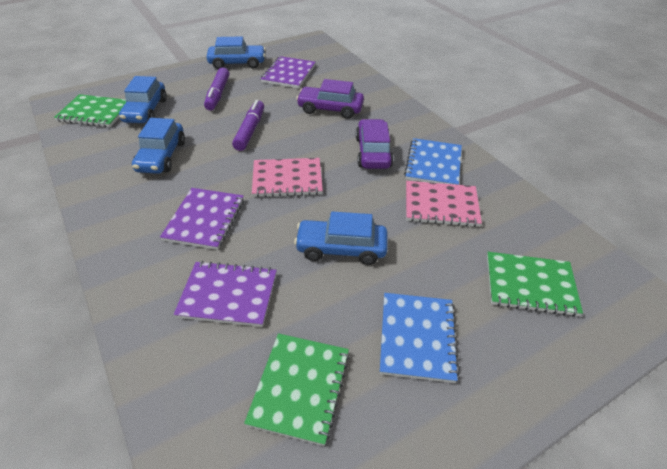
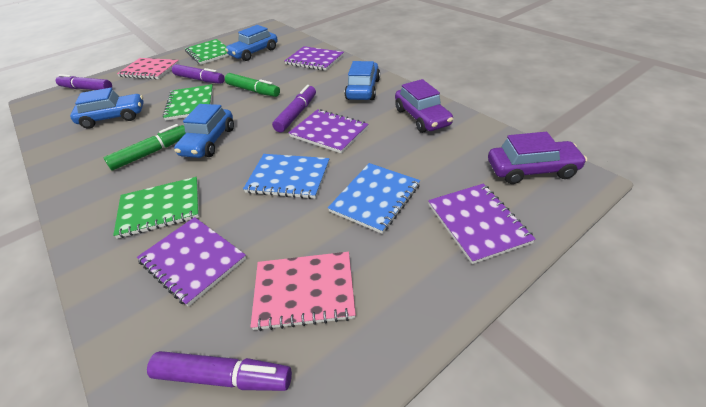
green marker: none = 0 -> [104,124,185,170] [225,73,280,97] = 2
purple marker: [204,67,229,111] [232,100,264,151] = 2 -> [56,74,112,90] [147,351,292,391] [172,64,225,84] [272,85,316,133] = 4
purple notebook: [160,188,244,250] [174,261,277,327] [261,56,315,88] = 3 -> [137,217,246,307] [285,46,344,71] [288,109,368,154] [428,184,536,264] = 4

